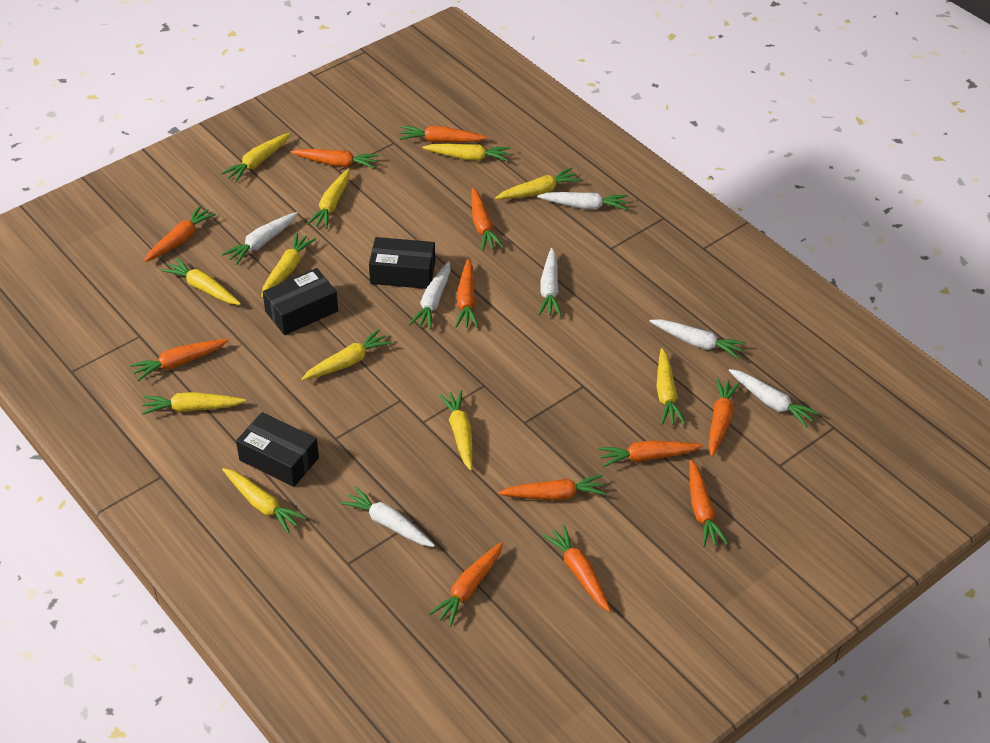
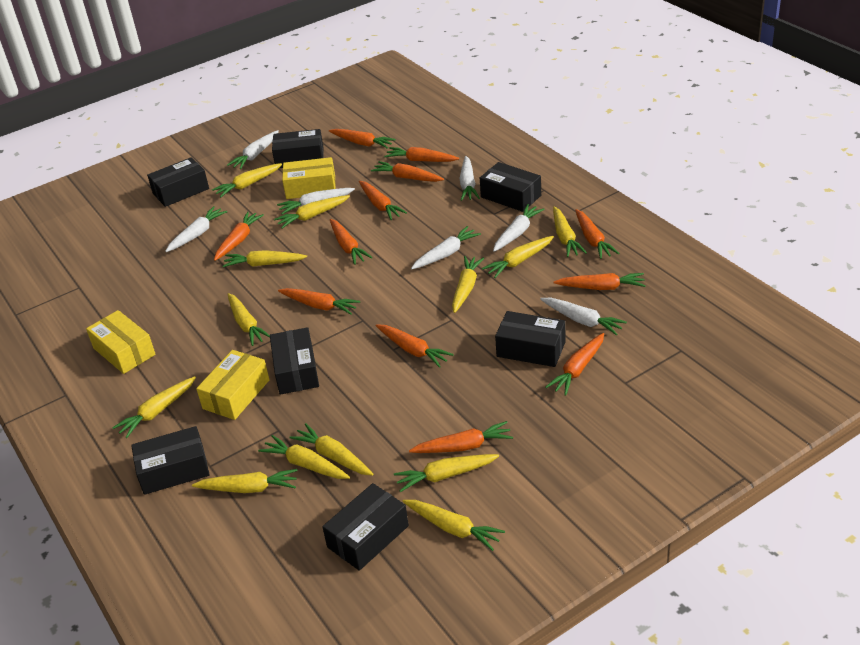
black box: [236,412,319,487] [263,268,338,335] [369,237,435,289] = 3 -> [131,426,210,495] [147,157,209,207] [270,327,319,395] [272,129,324,169] [322,483,409,571] [480,162,541,212] [495,311,566,367] = 7
yellow box: none = 0 -> [86,310,156,374] [196,350,269,420] [282,157,336,199] = 3
yellow carrot: [142,392,246,415] [162,258,241,305] [221,133,290,182] [222,468,307,534] [261,233,316,297] [302,329,392,380] [307,168,350,229] [422,144,511,161] [438,390,473,471] [495,167,581,199] [657,348,686,425] = 11 -> [112,376,196,438] [192,469,298,493] [212,163,282,198] [223,250,307,267] [227,293,270,346] [258,435,350,479] [274,195,350,228] [289,423,373,476] [394,454,499,492] [402,500,505,551] [452,256,484,313] [482,236,554,278] [553,207,587,257] = 13

